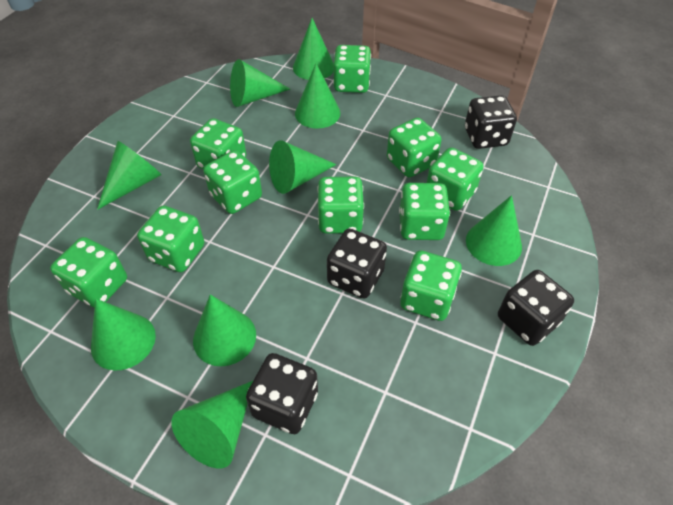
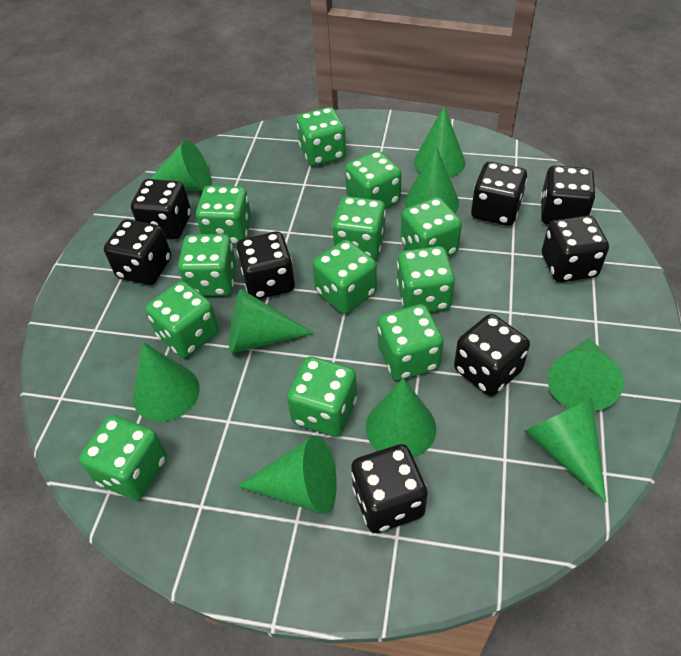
black dice: [246,353,318,434] [327,229,387,299] [465,95,517,149] [498,270,574,346] = 4 -> [104,219,171,285] [131,179,191,239] [237,231,295,299] [351,444,428,533] [454,314,530,396] [471,162,527,226] [541,165,596,225] [542,215,609,282] = 8
green dice: [50,237,127,308] [137,206,204,272] [190,118,246,169] [203,150,262,214] [317,177,364,234] [333,45,371,93] [387,118,441,177] [399,183,450,240] [400,250,462,321] [427,148,484,211] = 10 -> [79,415,167,500] [146,281,219,358] [178,234,237,296] [196,186,252,245] [287,356,357,437] [297,107,346,166] [312,240,377,314] [332,196,386,260] [345,151,402,209] [378,304,444,380] [396,246,455,312] [401,197,462,257] = 12

